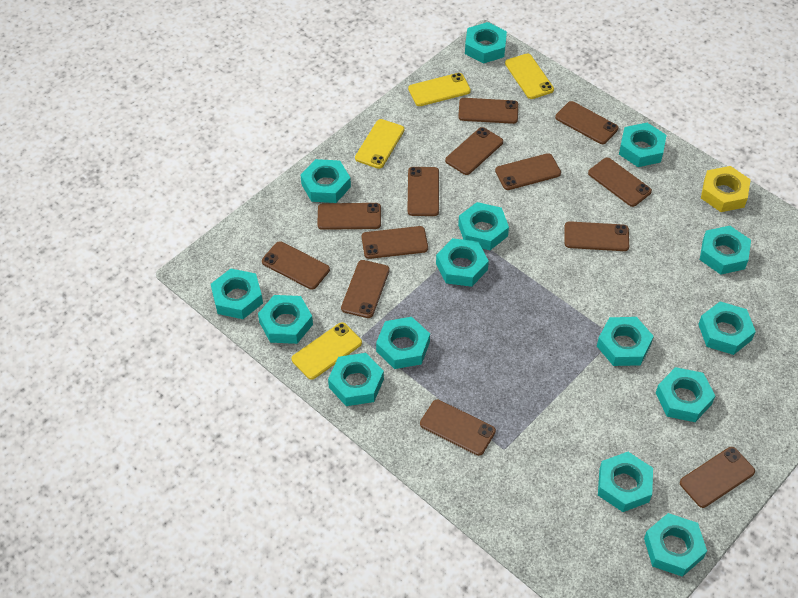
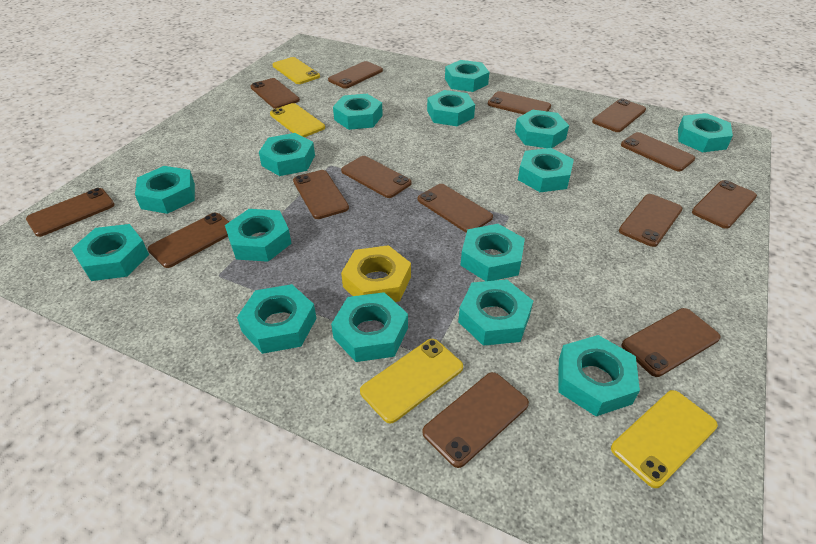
brown phone: [262,241,330,290] [317,203,381,230] [341,260,390,318] [362,226,428,259] [407,167,439,216] [420,400,496,456] [445,127,503,175] [458,98,518,124] [495,153,561,190] [555,101,618,144] [564,221,629,251] [588,158,652,207] [680,447,755,508] = 13 -> [26,188,115,237] [148,213,229,268] [251,78,300,109] [293,170,349,219] [328,61,383,89] [341,156,412,198] [418,184,493,233] [422,372,529,468] [488,91,551,115] [592,98,646,132] [619,194,683,247] [621,132,695,171] [622,308,721,377] [692,180,757,229] = 14

